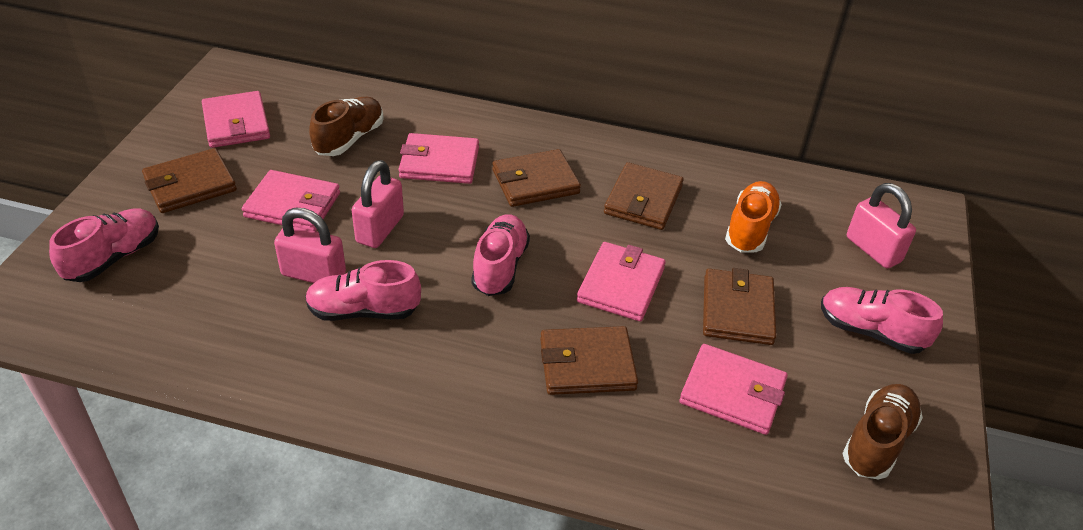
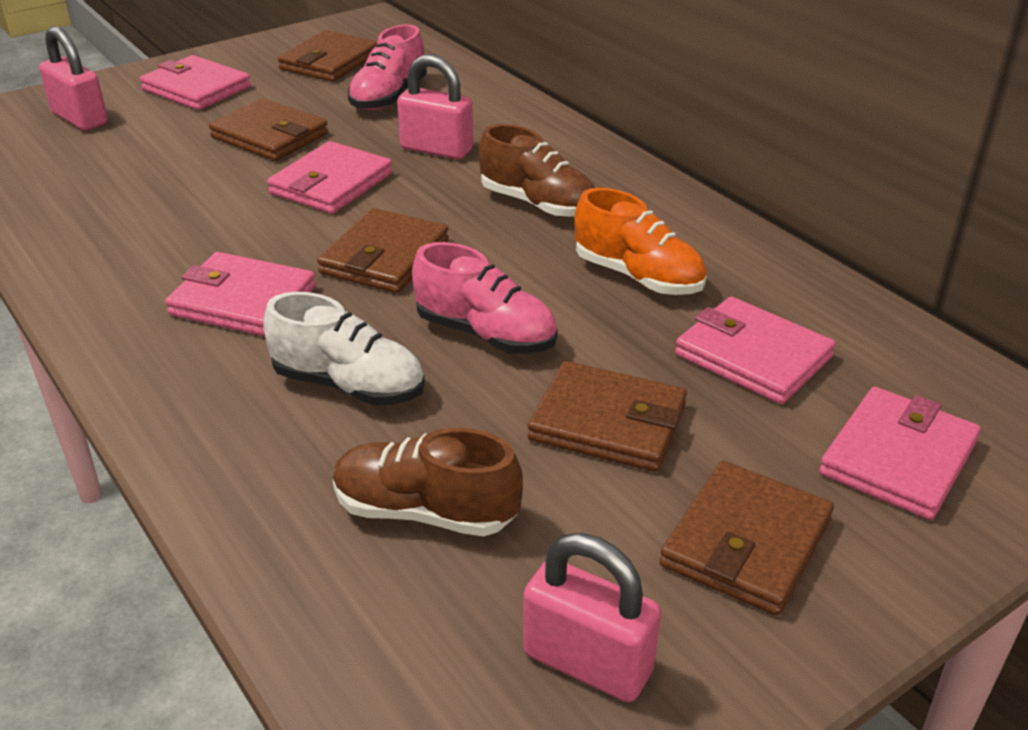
pink shoe: [49,208,159,282] [305,260,421,321] [471,214,530,296] [821,287,943,354] = 4 -> [347,24,427,111] [412,242,558,354] = 2
white shoe: none = 0 -> [263,292,425,406] = 1

